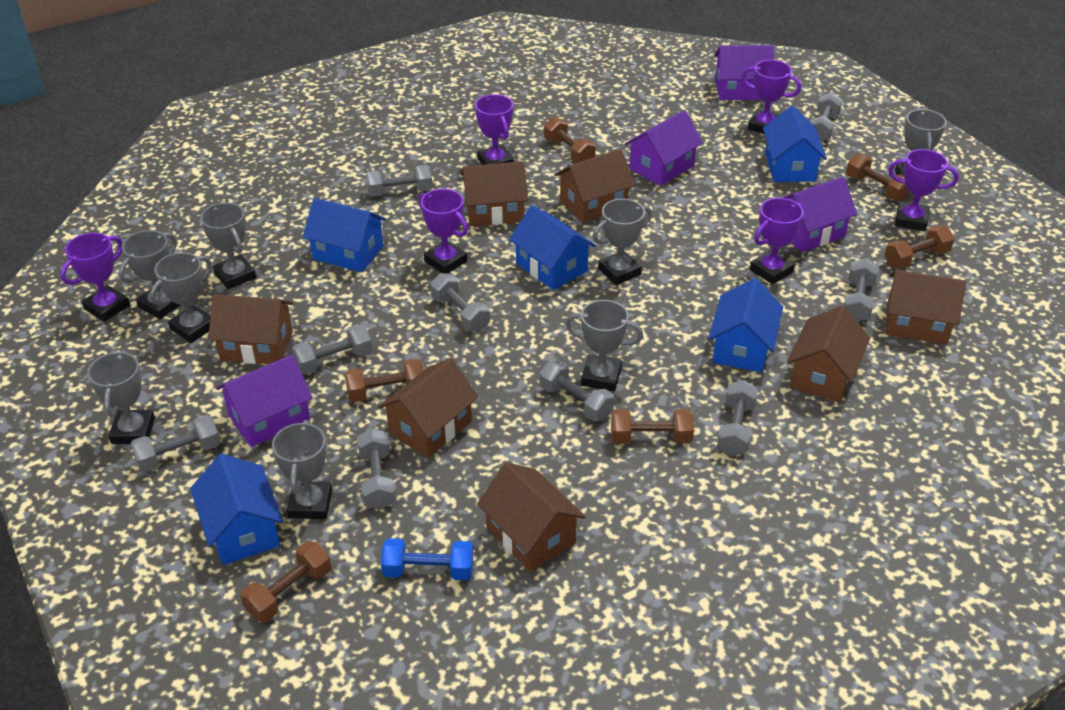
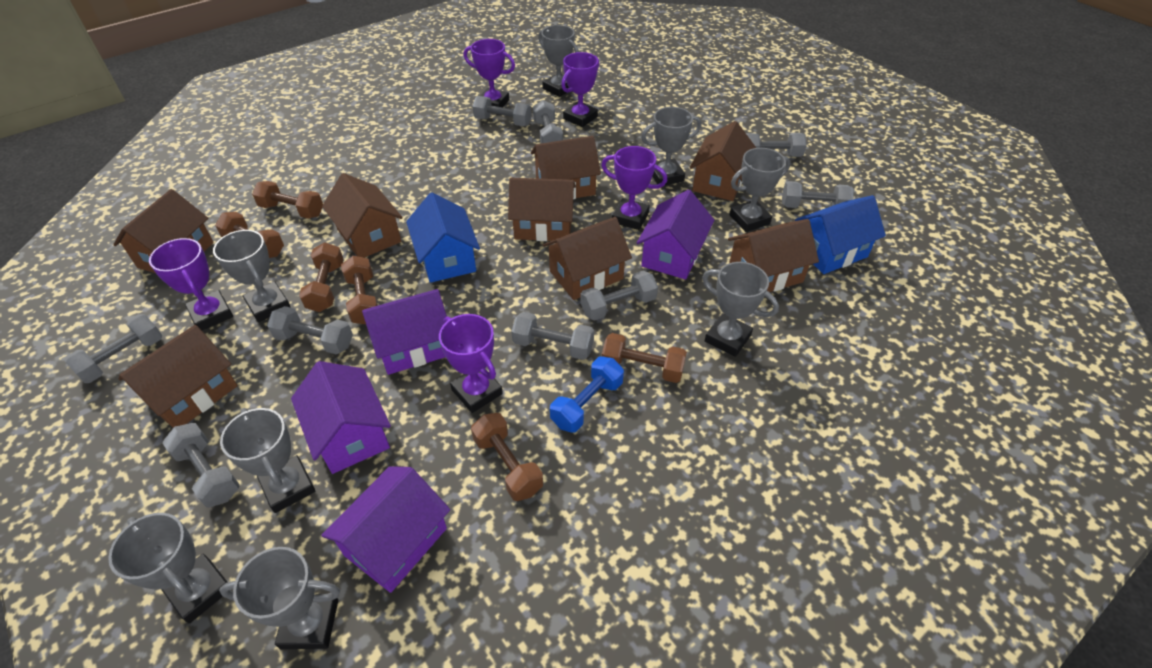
blue house: [190,454,283,565] [303,198,386,272] [509,205,596,290] [708,278,783,372] [763,106,827,182] = 5 -> [406,192,480,283] [795,195,886,274] = 2
brown house: [208,294,294,364] [378,358,479,458] [461,161,528,226] [477,462,586,572] [555,149,635,223] [787,306,870,403] [885,270,966,345] = 7 -> [113,189,214,273] [118,325,238,428] [322,173,403,258] [508,178,576,241] [531,136,601,199] [543,217,632,300] [690,121,756,201] [728,219,819,292] = 8
purple trophy: [60,233,130,322] [419,189,468,274] [475,94,514,165] [741,60,801,134] [750,198,804,284] [888,149,959,231] = 6 -> [149,238,233,330] [439,314,503,413] [464,39,515,107] [561,52,599,127] [601,146,667,230] = 5

